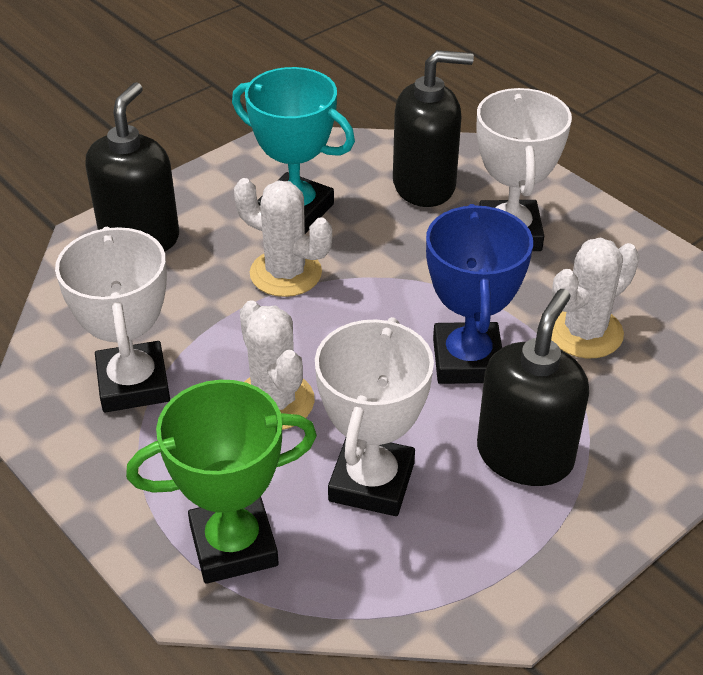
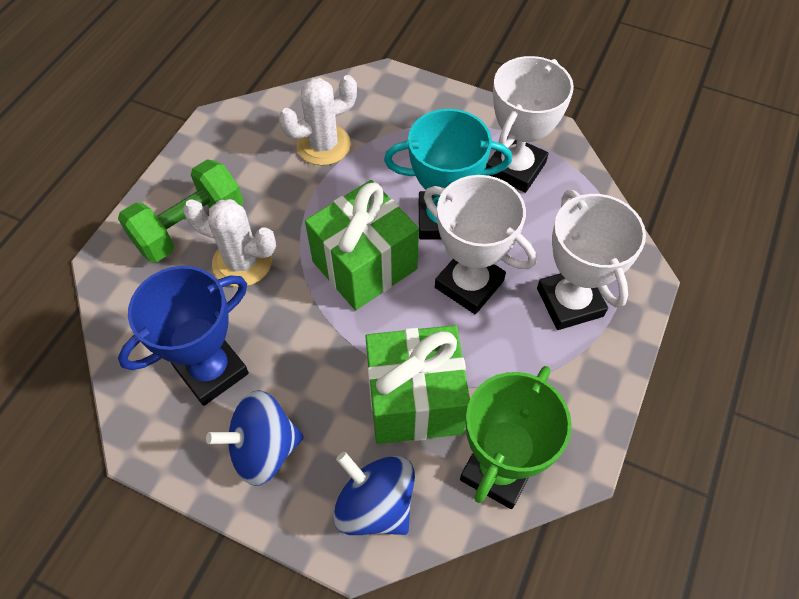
black soap dispenser: [85,82,179,252] [393,50,474,207] [477,289,589,486] = 3 -> none = 0
blue spinning top: none = 0 -> [206,390,304,486] [333,452,415,535] = 2
green dumbbell: none = 0 -> [118,159,243,262] = 1
green gift: none = 0 -> [305,180,419,310] [365,325,470,444] = 2
white cactus: [234,178,332,297] [240,300,315,430] [551,237,639,358] = 3 -> [183,199,276,287] [279,75,357,166] = 2

